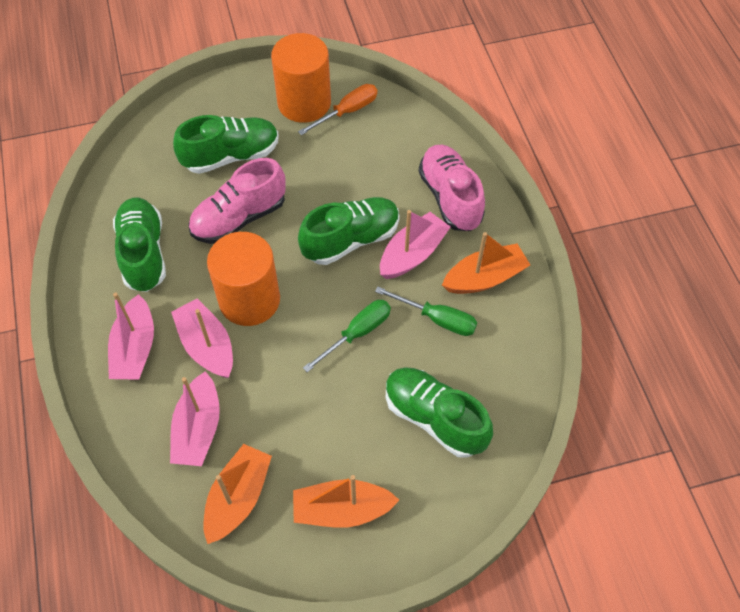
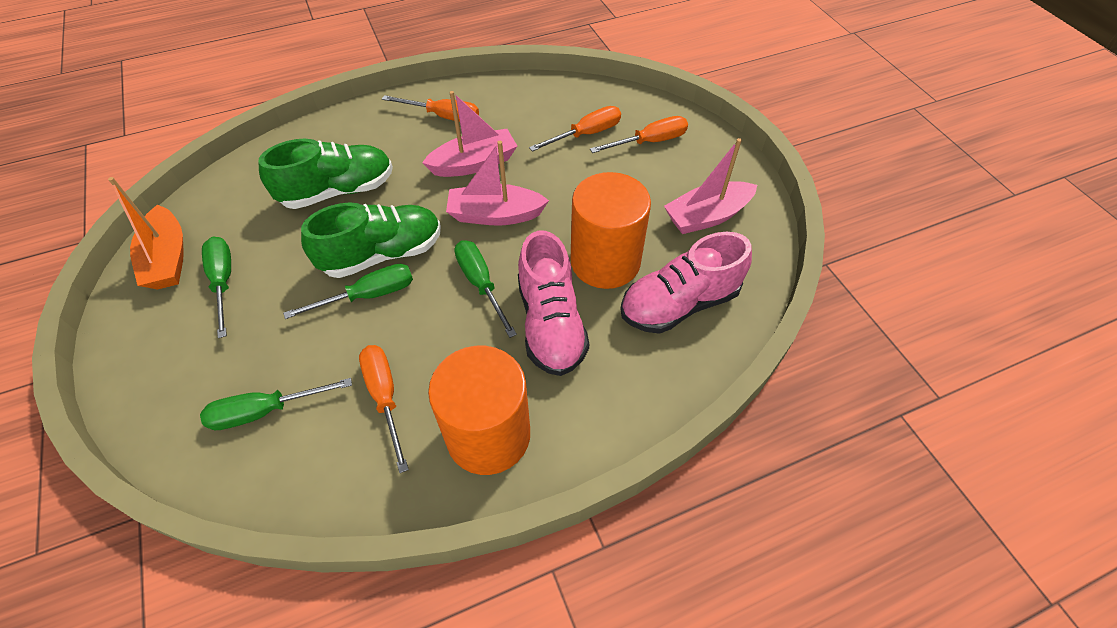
green screwdriver: [303,300,391,372] [375,286,477,336] = 2 -> [200,378,352,430] [202,237,231,338] [283,264,413,319] [454,240,517,338] = 4
green shoe: [113,198,166,292] [173,115,279,174] [298,197,400,265] [386,367,493,458] = 4 -> [258,139,393,209] [301,202,441,278] = 2
orange boat: [203,444,272,544] [293,475,399,528] [442,232,530,294] = 3 -> [108,177,184,290] = 1
orange screwdriver: [298,84,377,135] = 1 -> [359,345,409,473] [382,95,479,122] [529,106,621,152] [590,116,688,153] = 4
pink boat: [108,293,154,380] [170,371,220,466] [171,299,233,378] [380,210,451,279] = 4 -> [422,91,517,177] [446,141,549,226] [664,138,757,234] = 3

